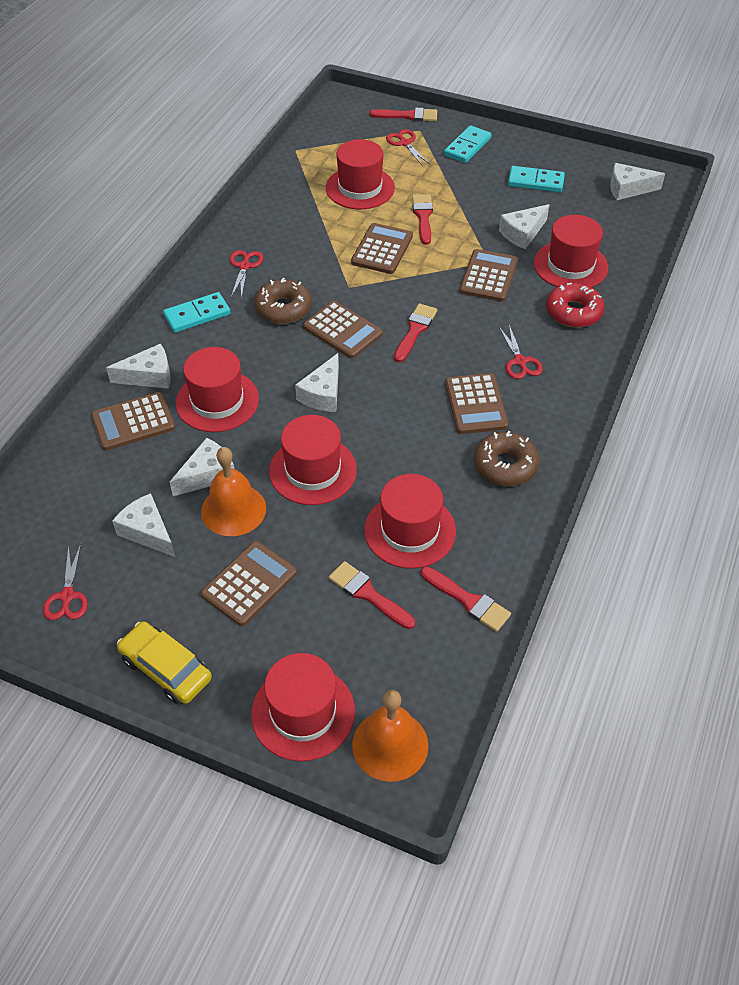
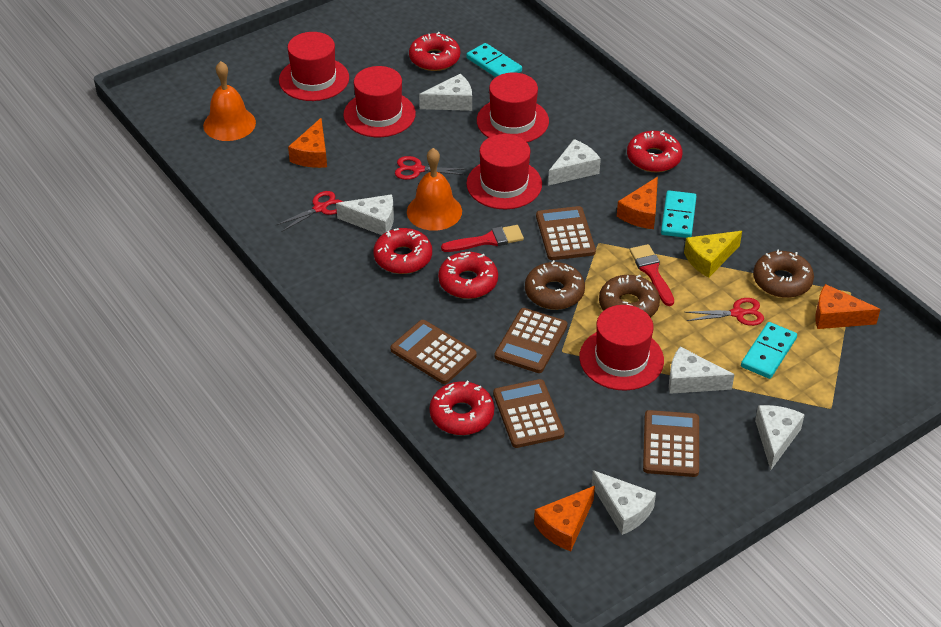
brown calculator: [91,392,175,451] [201,541,297,626] [303,301,383,359] [351,223,413,274] [445,373,508,434] [460,249,518,302] = 6 -> [390,320,477,384] [493,379,565,448] [495,308,567,373] [536,206,596,260] [643,410,699,477] = 5
brown donut: [254,278,312,324] [474,431,539,486] = 2 -> [525,260,585,310] [599,275,660,317] [753,249,814,298] = 3
orange cheese: none = 0 -> [288,118,327,168] [534,486,595,551] [617,177,658,229] [815,284,880,329] = 4
red brush: [329,561,415,629] [369,108,437,122] [394,303,437,362] [412,194,433,245] [421,567,511,632] = 5 -> [441,225,524,252] [630,244,674,306] = 2
red donut: [546,283,605,328] = 1 -> [373,228,432,274] [409,32,460,71] [430,380,494,435] [438,252,498,299] [627,130,682,172] = 5
red hat: [176,347,259,432] [251,653,355,761] [269,415,357,505] [326,139,395,209] [364,474,456,569] [534,215,608,287] = 6 -> [279,32,349,101] [343,66,416,137] [466,134,542,209] [477,73,549,142] [579,305,664,391] = 5
red scissors: [43,544,88,620] [230,250,263,299] [386,129,430,165] [499,325,543,379] = 4 -> [277,191,343,232] [395,156,465,180] [684,298,764,326] = 3
yellow car: [117,621,212,704] = 1 -> none = 0
yellow cheese: none = 0 -> [684,231,742,278] = 1

